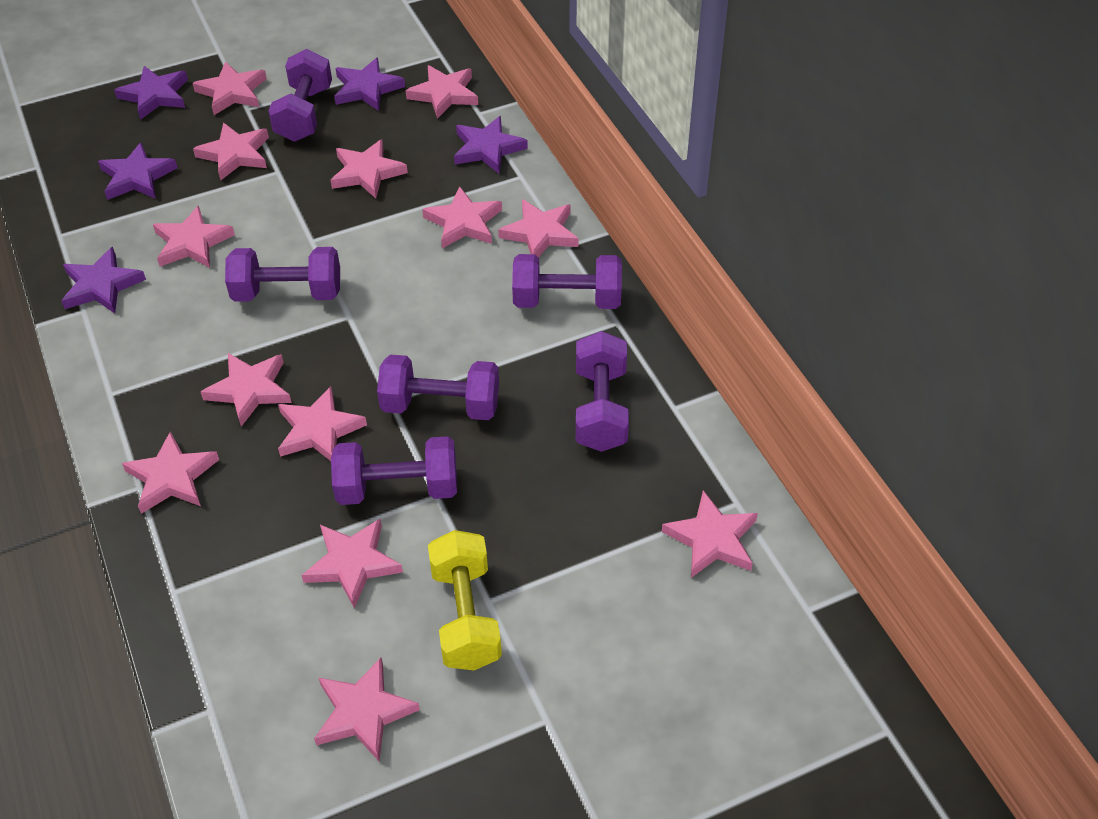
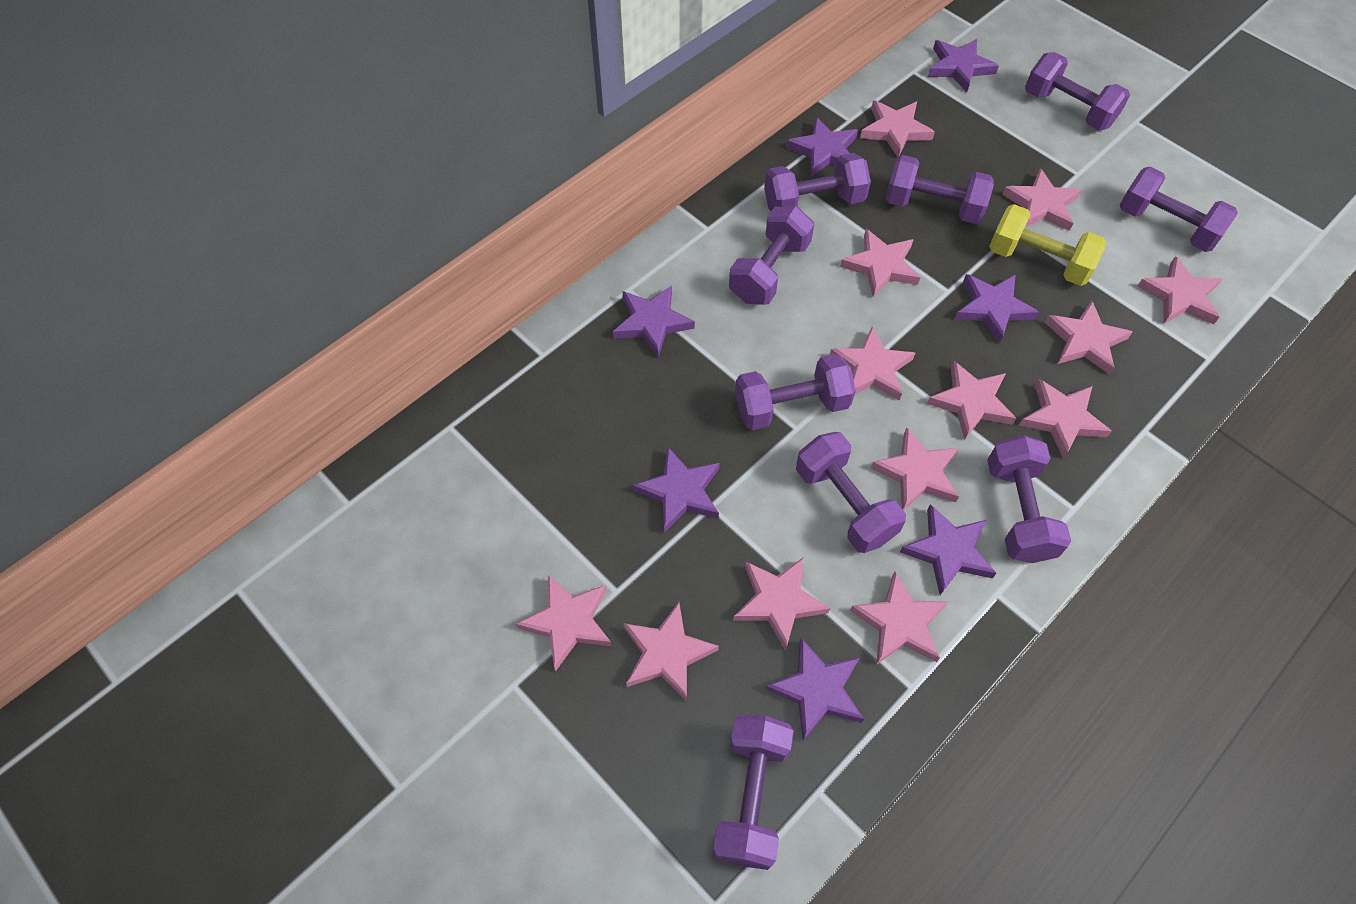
purple dumbbell: [225,247,340,302] [268,49,332,142] [331,436,457,505] [377,355,499,420] [512,254,622,309] [576,331,629,452] = 6 -> [712,715,793,870] [729,206,814,305] [735,354,856,430] [764,153,871,211] [796,432,906,553] [885,155,994,224] [987,435,1071,563] [1025,52,1130,131] [1120,167,1238,252] = 9
purple star: [61,247,146,313] [98,142,178,200] [114,66,188,120] [334,58,405,111] [454,116,528,174] = 5 -> [613,285,695,358] [633,447,720,533] [765,638,864,740] [786,117,858,177] [900,504,996,595] [928,39,999,92] [955,274,1039,344] = 7

